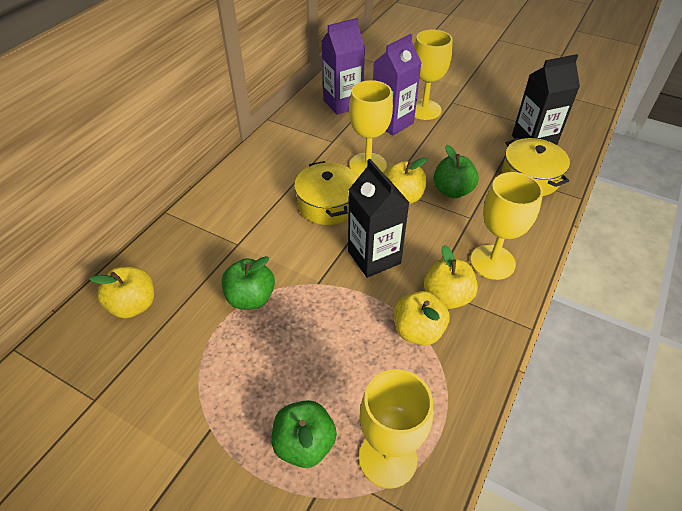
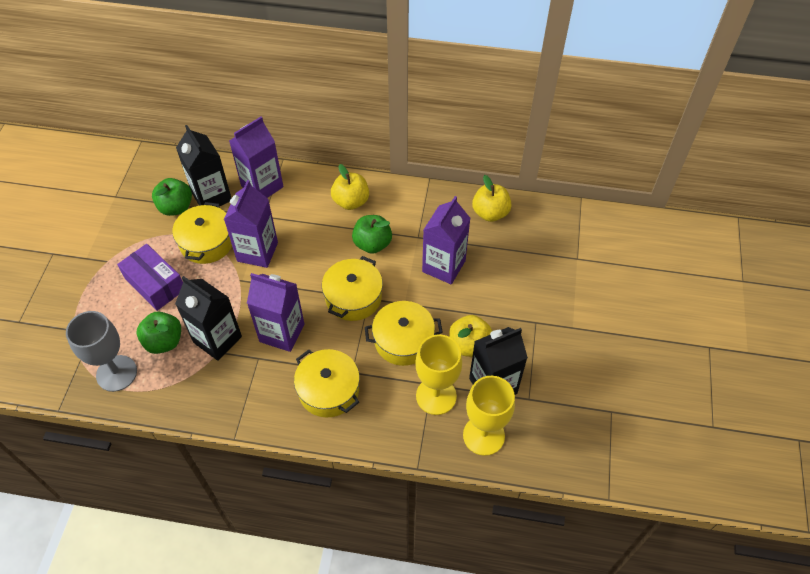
black carton: [348,159,409,278] [512,54,580,145] = 2 -> [175,276,242,361] [176,125,231,207] [469,327,528,395] = 3
grey goblet: none = 0 -> [66,311,137,392] = 1
purple box: none = 0 -> [117,244,183,311] = 1
purple carton: [321,18,365,115] [373,34,421,136] = 2 -> [224,180,278,268] [229,117,283,198] [247,273,304,352] [422,196,471,284] = 4
yellow apple: [89,267,154,318] [384,157,427,204] [394,291,449,345] [424,245,478,309] = 4 -> [331,164,369,210] [449,315,492,357] [472,175,512,222] = 3
yellow goblet: [349,80,393,176] [359,369,433,489] [414,29,453,120] [470,172,543,280] = 4 -> [415,334,462,415] [463,376,515,456] = 2
yellow pot: [294,161,358,225] [502,138,570,196] = 2 -> [172,202,232,264] [294,349,360,417] [322,256,383,321] [365,301,443,366] = 4

